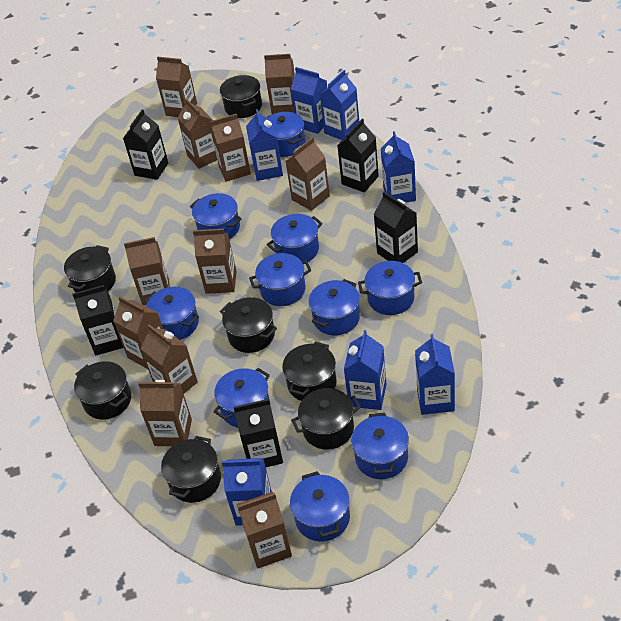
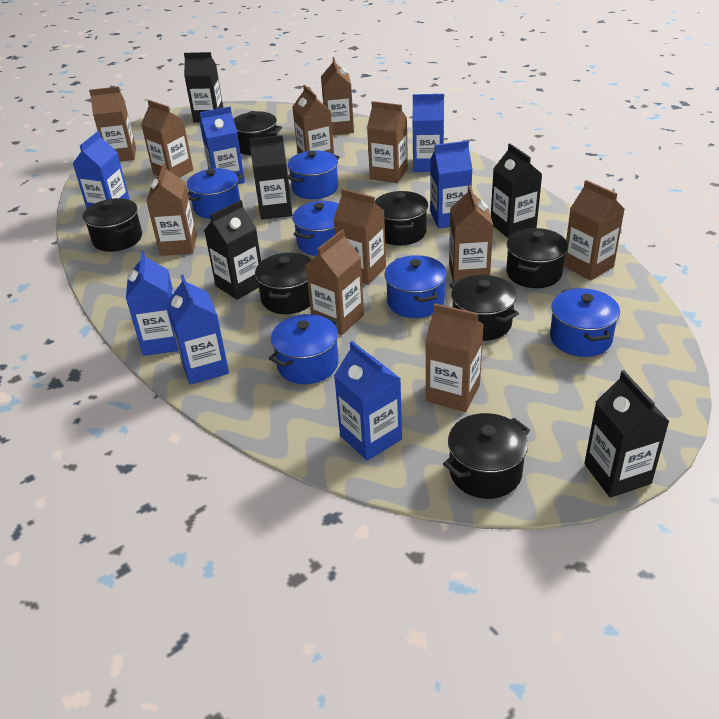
blue pot: [145,287,199,340] [190,193,242,239] [213,368,270,428] [249,253,311,306] [267,112,305,157] [267,214,322,262] [290,471,350,542] [309,279,360,335] [351,413,409,479] [358,261,422,315] = 10 -> [187,168,243,219] [269,314,340,384] [288,150,339,199] [292,201,339,256] [385,255,447,318] [550,288,620,357] = 6

